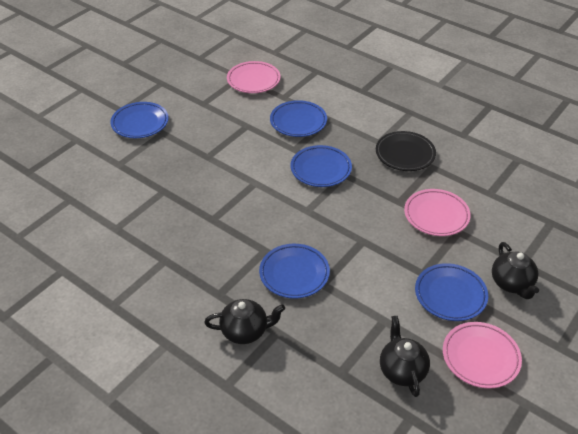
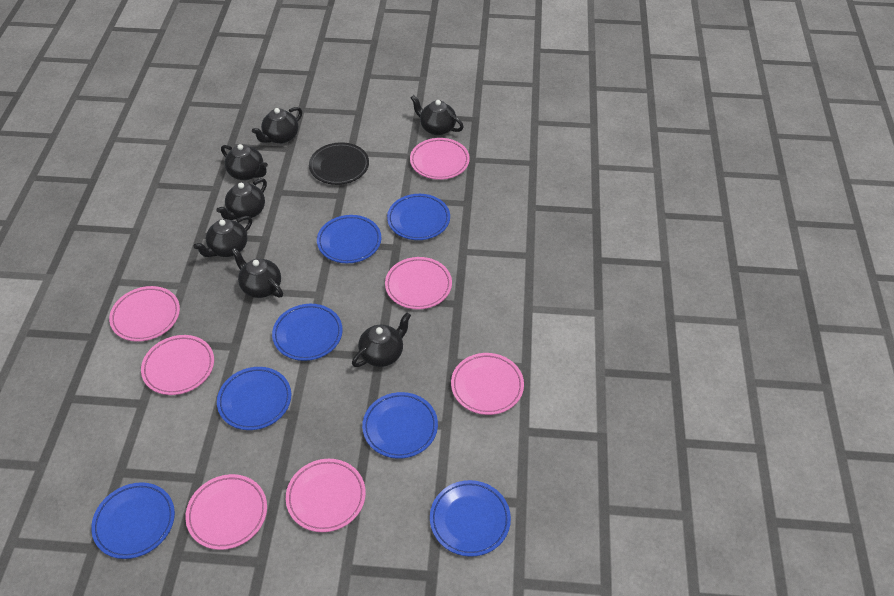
black teapot: [204,299,285,344] [380,316,430,397] [492,242,539,299] = 3 -> [193,216,252,257] [216,178,267,220] [221,144,268,180] [231,248,283,298] [252,107,302,144] [352,313,411,367] [411,95,464,135] = 7
blue plate: [111,102,169,138] [259,244,330,299] [270,100,327,137] [291,145,352,187] [415,263,488,321] = 5 -> [91,482,175,559] [217,367,291,430] [272,304,343,361] [317,215,381,263] [362,392,438,459] [387,194,450,240] [430,480,511,557] = 7
pink plate: [227,61,281,93] [404,189,471,236] [443,322,522,389] = 3 -> [109,286,180,342] [141,335,214,395] [185,474,267,550] [286,459,366,532] [385,257,452,309] [410,138,470,180] [451,353,524,415] = 7

